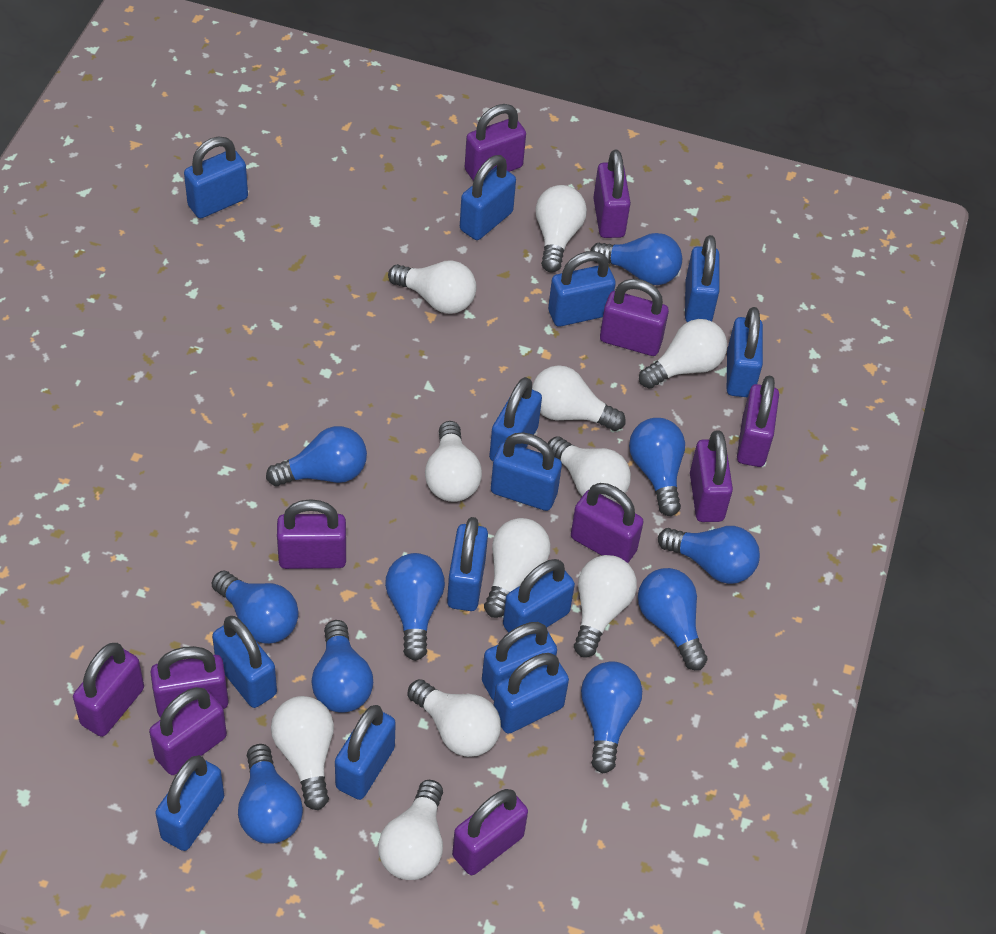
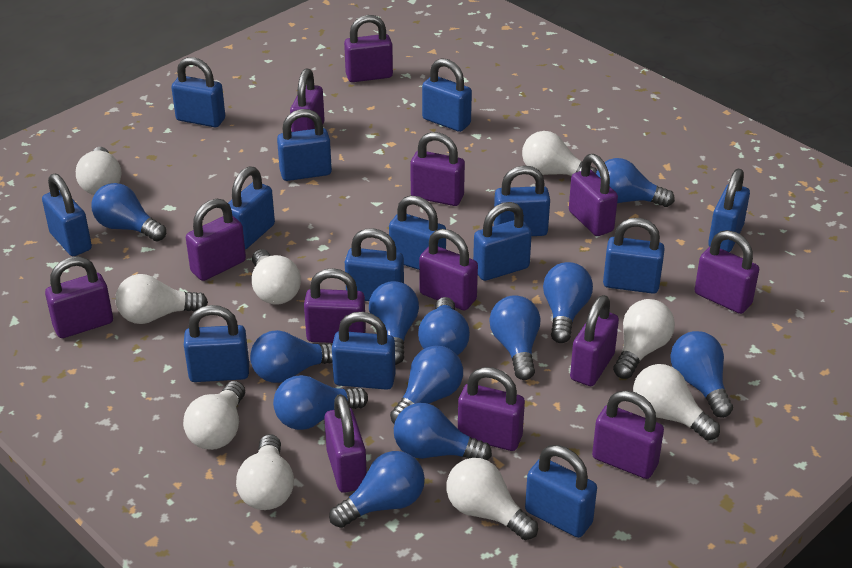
blue light bulb: [212,571,299,644] [238,744,303,844] [266,426,367,486] [311,620,373,713] [385,553,445,661] [581,661,642,774] [590,233,682,285] [629,418,685,516] [638,568,707,670] [658,526,760,584] = 10 -> [92,183,166,241] [250,330,333,383] [273,375,368,430] [329,451,425,528] [369,281,419,365] [390,345,463,424] [394,403,492,460] [418,297,470,355] [489,295,540,380] [543,262,593,343] [596,158,675,207] [670,331,733,418] = 12
purple padlock: [73,643,144,737] [149,687,227,775] [150,646,229,718] [277,499,346,569] [452,789,528,875] [465,104,526,181] [571,483,644,563] [593,150,631,238] [600,279,669,356] [690,430,733,522] [737,375,779,467] = 11 -> [45,256,113,338] [186,199,246,281] [290,69,325,132] [304,268,366,343] [324,394,367,493] [344,15,393,82] [410,132,465,206] [419,229,478,310] [458,367,525,451] [569,154,618,236] [570,295,619,386] [592,391,664,479] [695,230,759,314] = 13
white light bulb: [271,696,334,810] [378,780,443,880] [388,260,476,314] [408,679,501,757] [425,421,482,502] [484,518,551,618] [532,365,626,431] [535,185,587,273] [548,436,631,502] [574,555,637,657] [639,319,727,389] = 11 -> [76,147,121,195] [115,274,208,324] [183,381,245,450] [236,434,294,510] [252,249,301,305] [447,458,538,540] [522,131,597,176] [613,299,675,379] [633,364,720,441] = 9

